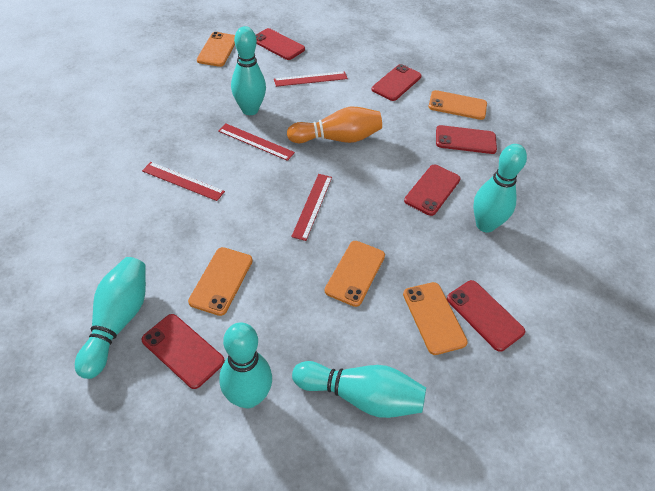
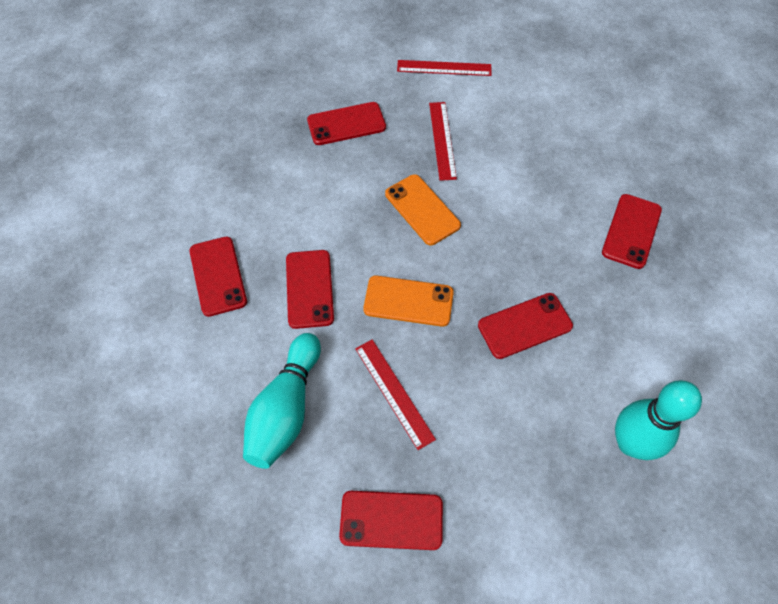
orange bowling pin: [287,107,382,143] = 1 -> none = 0
orange phone: [188,247,253,316] [197,32,235,67] [325,241,385,307] [403,282,468,355] [428,90,487,120] = 5 -> [363,275,454,327] [385,174,461,245] = 2
red ruler: [142,162,225,201] [218,124,295,161] [274,71,348,87] [291,174,332,241] = 4 -> [355,339,436,450] [397,60,491,76] [429,102,457,181] = 3
turquoise bowling pin: [75,257,146,379] [219,322,272,408] [231,26,266,115] [292,361,426,418] [473,144,527,232] = 5 -> [243,333,321,469] [615,380,702,460] = 2

